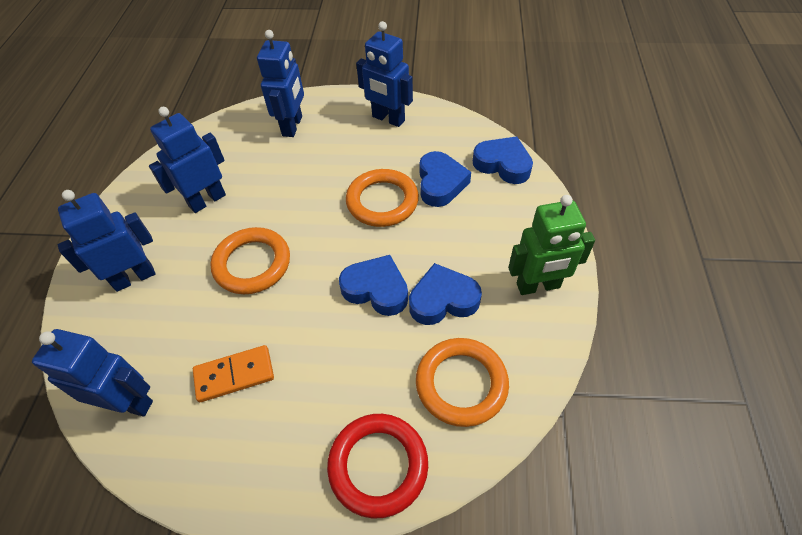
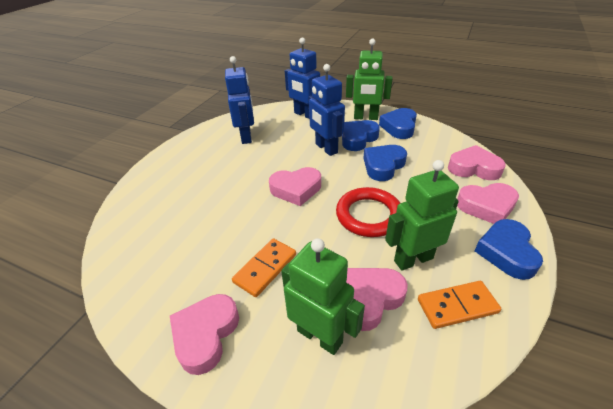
blue robot: [32,329,153,416] [58,190,155,292] [149,107,226,213] [257,30,304,137] [356,21,413,127] = 5 -> [225,56,254,144] [285,38,320,119] [308,64,345,156] = 3
green robot: [508,195,595,295] = 1 -> [281,238,365,355] [346,39,393,120] [385,160,459,271] = 3
orange domino: [193,345,274,402] = 1 -> [232,238,296,297] [418,281,501,329] = 2
orange ring: [210,227,290,294] [346,169,419,227] [416,338,509,427] = 3 -> none = 0
pink heart: none = 0 -> [170,294,239,375] [269,167,321,206] [346,268,408,331] [448,145,506,180] [457,183,519,224] = 5

